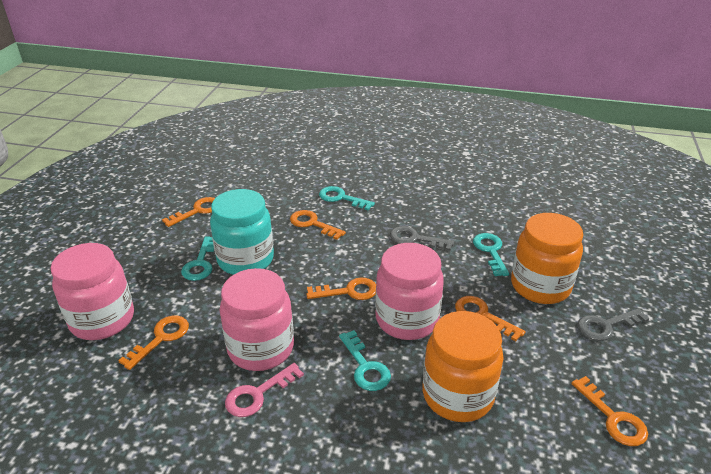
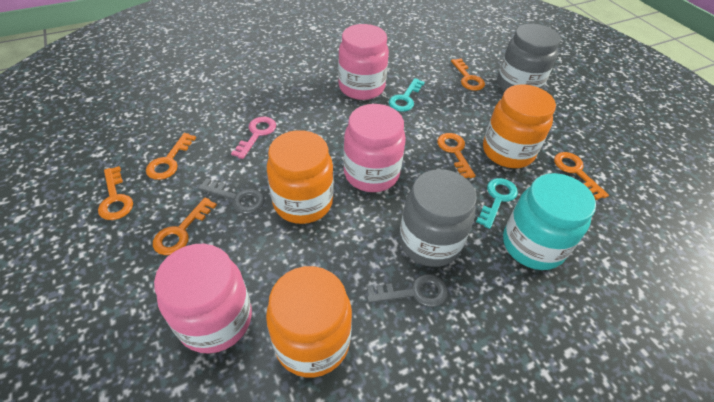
grey jar: none = 0 -> [399,169,477,267] [497,24,560,91] = 2
orange jar: [423,311,504,422] [511,213,583,304] = 2 -> [266,266,352,378] [267,130,334,224] [483,84,556,168] = 3
turquoise key: [181,236,214,281] [319,186,375,211] [339,330,391,391] [473,233,509,276] = 4 -> [389,78,425,112] [476,178,518,229] = 2

